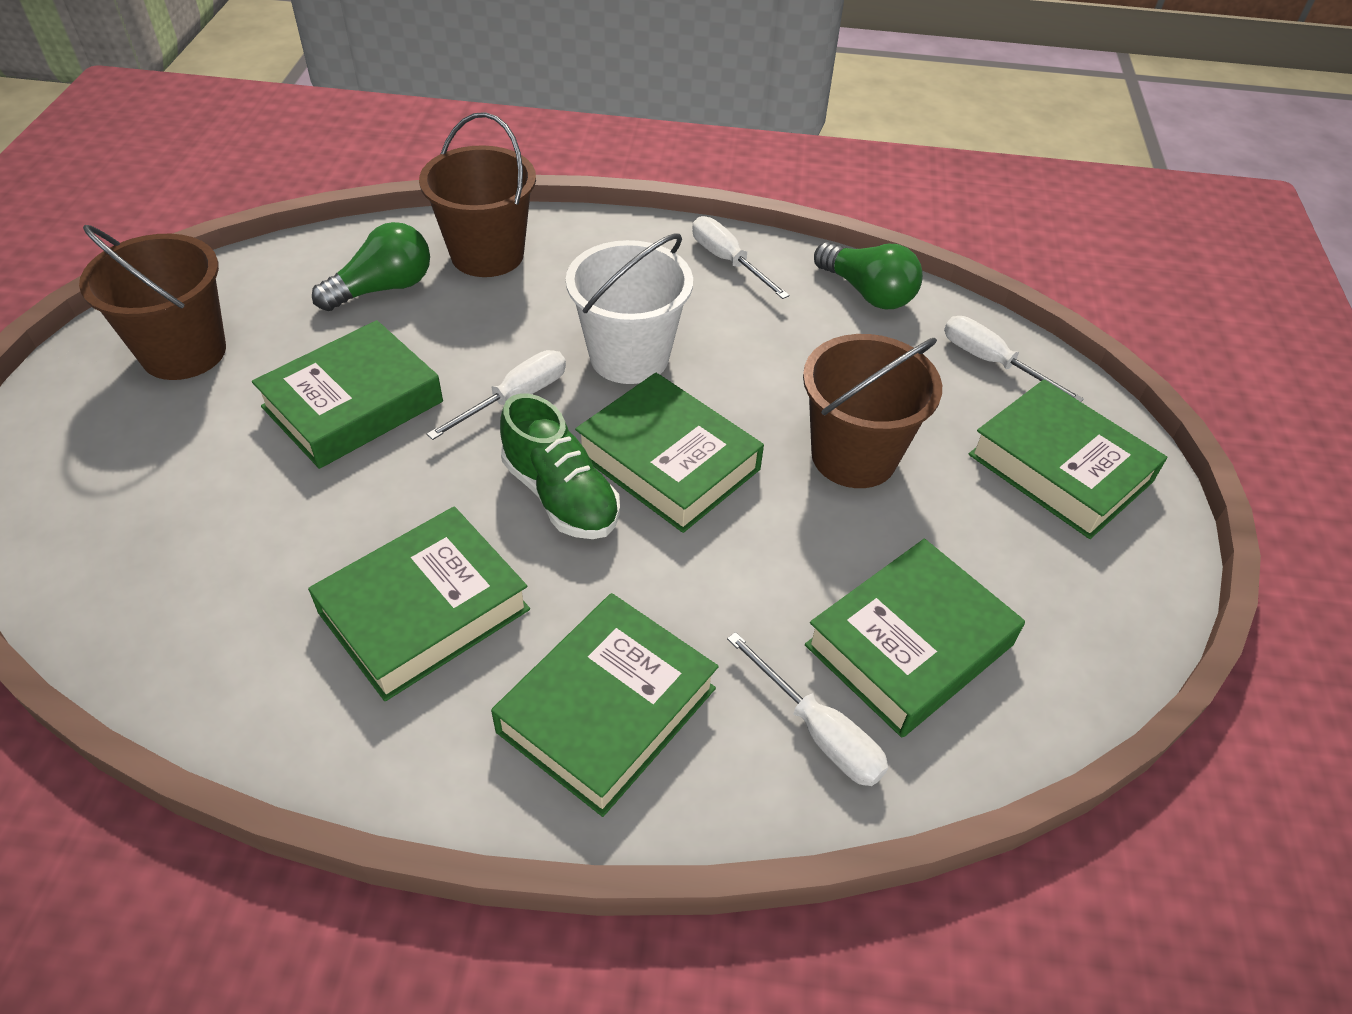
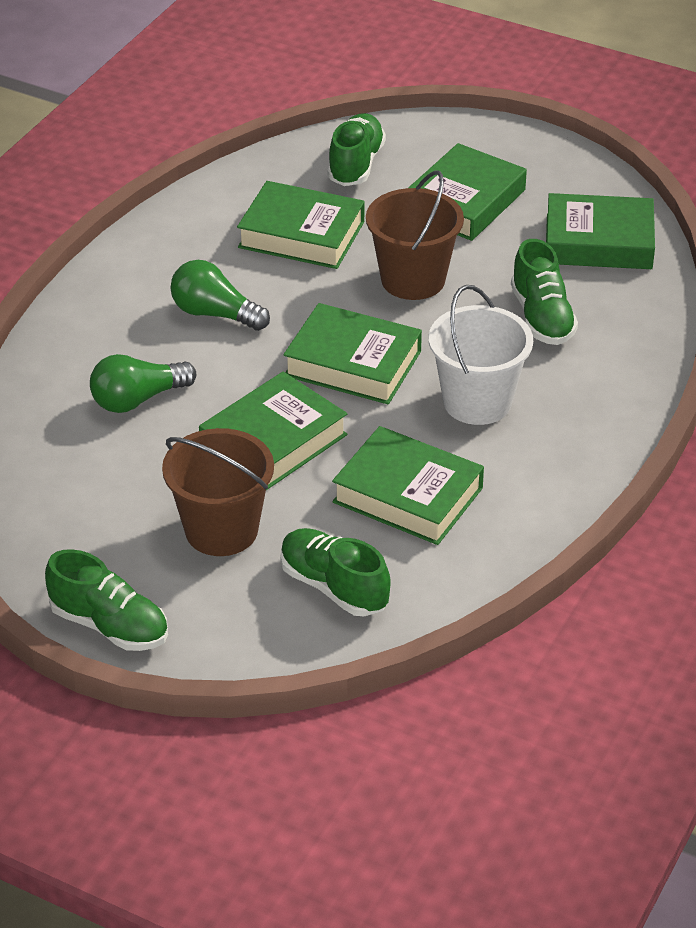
brown bucket: [79,225,226,380] [419,112,536,277] [803,334,942,488] = 3 -> [162,428,274,556] [366,171,464,300] = 2
green shoe: [500,394,620,539] = 1 -> [45,549,168,651] [280,528,391,616] [328,113,386,186] [511,239,578,345] = 4
white screwdriver: [427,350,566,440] [693,216,789,299] [727,632,888,786] [944,316,1084,402] = 4 -> none = 0

